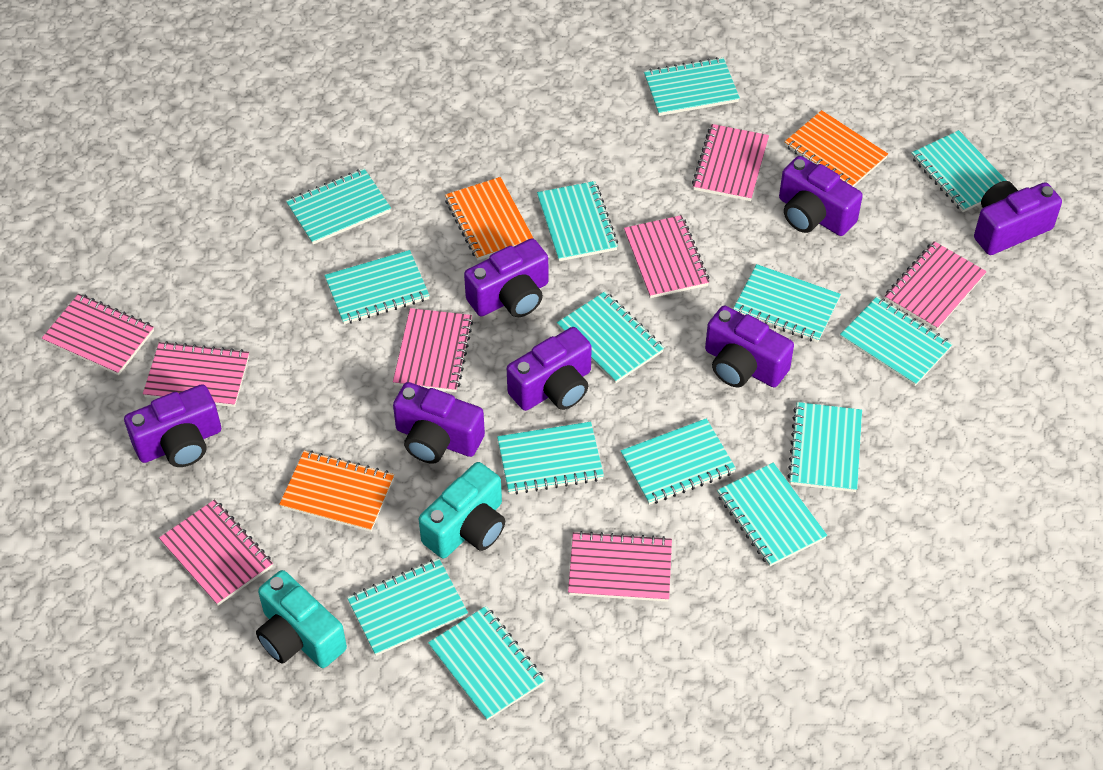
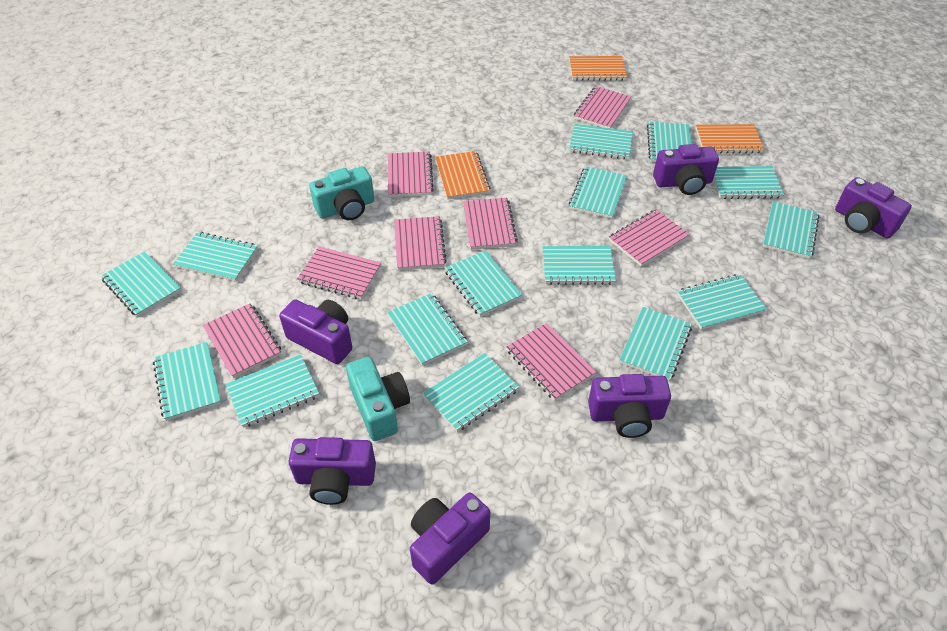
purple camera: [124,384,221,467] [393,382,485,464] [464,238,549,317] [507,327,592,411] [705,306,794,387] [779,156,863,236] [974,181,1062,255] = 7 -> [279,299,352,364] [288,437,376,505] [410,492,490,585] [588,374,671,438] [653,144,719,195] [835,177,912,238] = 6
turquoise notebook: [286,168,391,244] [324,250,430,324] [347,558,468,656] [428,606,545,721] [497,422,604,495] [537,181,618,261] [557,291,664,383] [620,418,736,505] [644,57,740,116] [717,463,827,567] [733,264,841,343] [788,402,862,492] [840,296,953,386] [911,130,1007,212] = 14 -> [101,252,181,317] [153,342,221,421] [173,232,258,281] [226,354,319,428] [387,293,468,366] [423,353,519,432] [445,250,522,317] [542,246,616,285] [569,124,633,160] [569,166,627,219] [619,307,692,381] [647,122,692,162] [677,274,767,330] [713,166,784,199] [763,201,820,259] = 15

